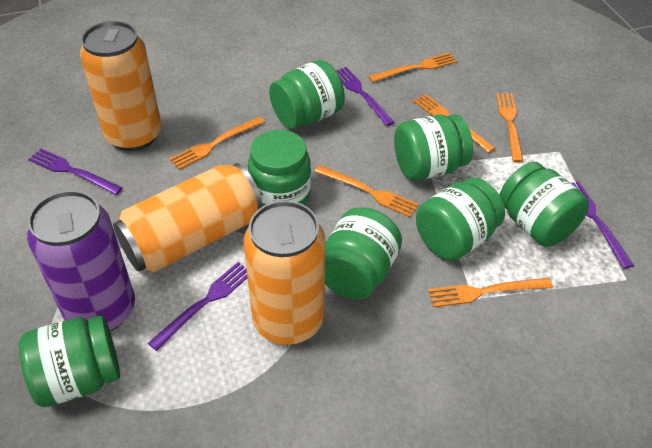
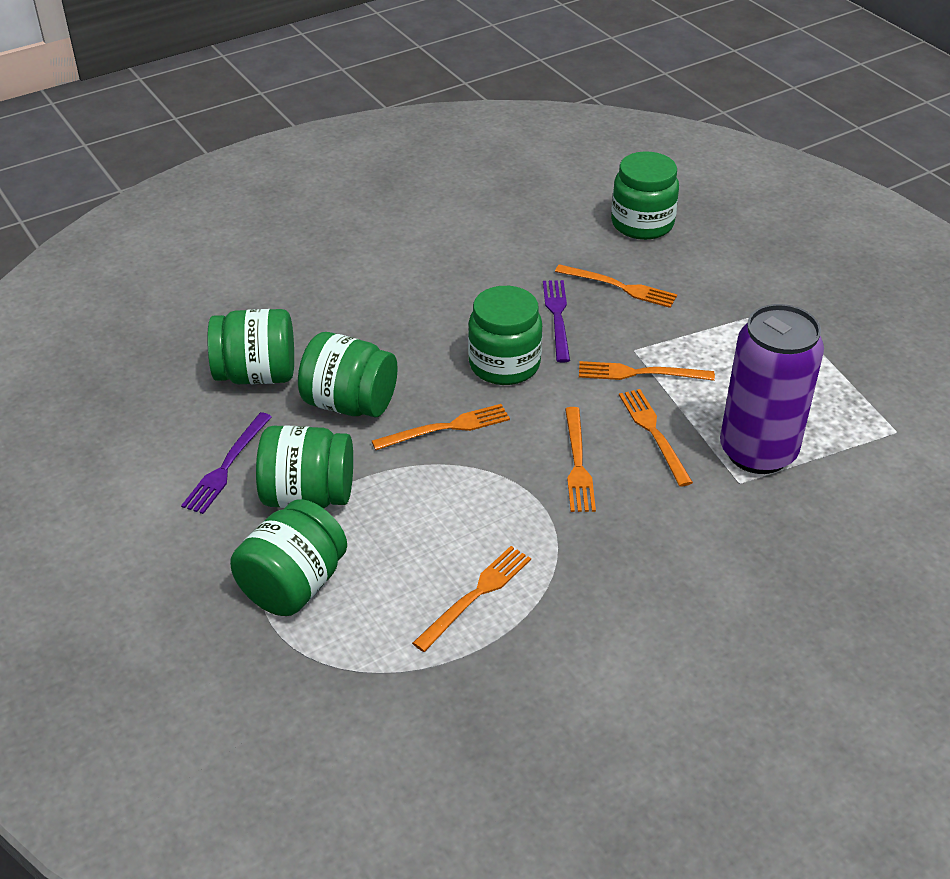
green jar: [19,315,120,407] [248,130,311,206] [269,60,345,129] [325,207,402,300] [394,114,473,181] [416,178,505,261] [500,162,589,247] = 7 -> [207,309,294,384] [230,499,347,616] [256,425,353,508] [298,332,398,418] [468,286,542,385] [611,151,679,240] = 6
orange can: [80,21,162,151] [113,163,262,273] [244,200,325,345] = 3 -> none = 0
purple fork: [28,149,123,195] [148,262,247,351] [336,67,395,126] [571,181,634,269] = 4 -> [181,412,272,514] [543,280,570,363] = 2

